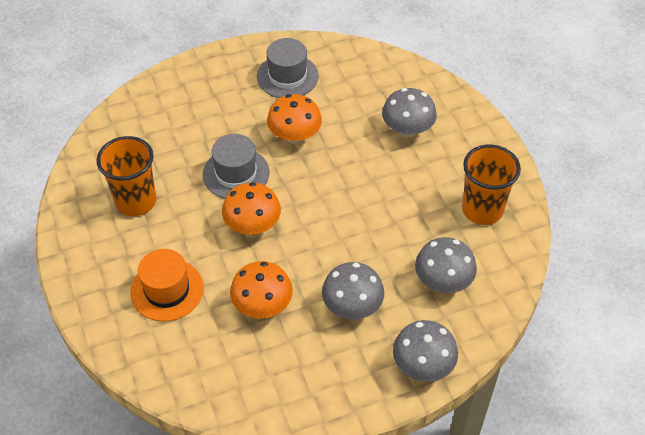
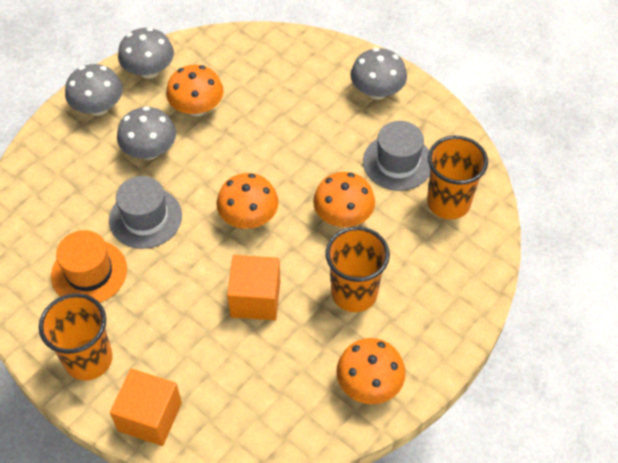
orange cube: none = 0 -> [110,369,182,446] [227,255,280,320] = 2
orange cup: [97,136,156,216] [462,145,521,225] = 2 -> [39,293,113,380] [325,226,390,312] [427,136,488,219] = 3
orange mushroom: [222,182,281,235] [230,261,293,319] [267,94,322,144] = 3 -> [166,65,224,116] [217,173,279,229] [313,172,375,227] [336,338,405,404] = 4

